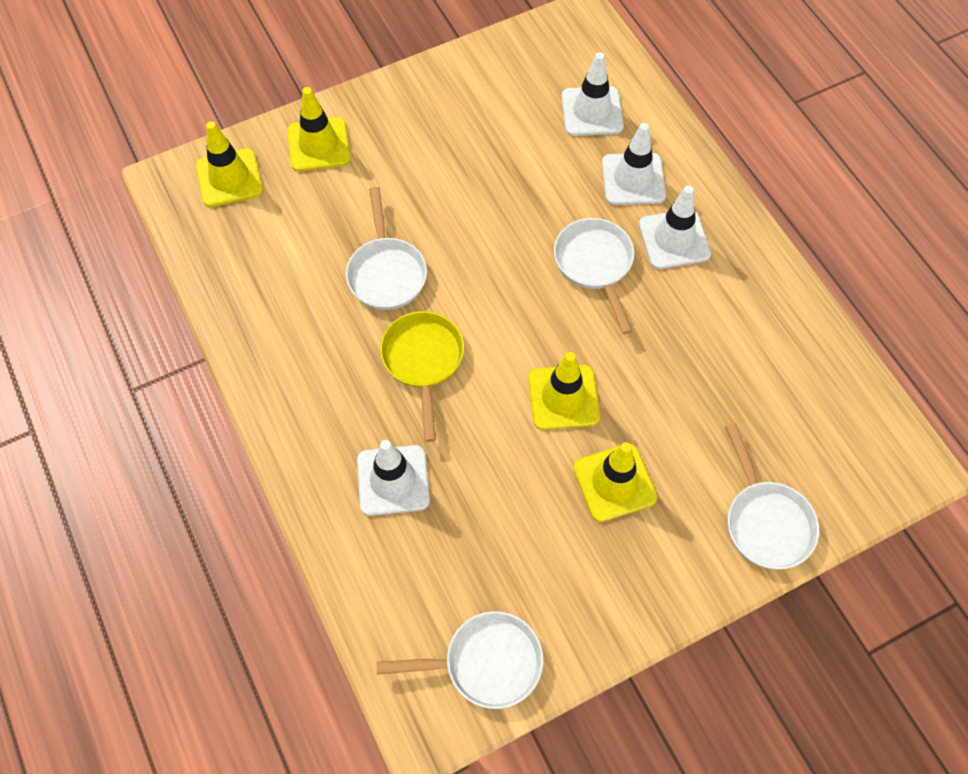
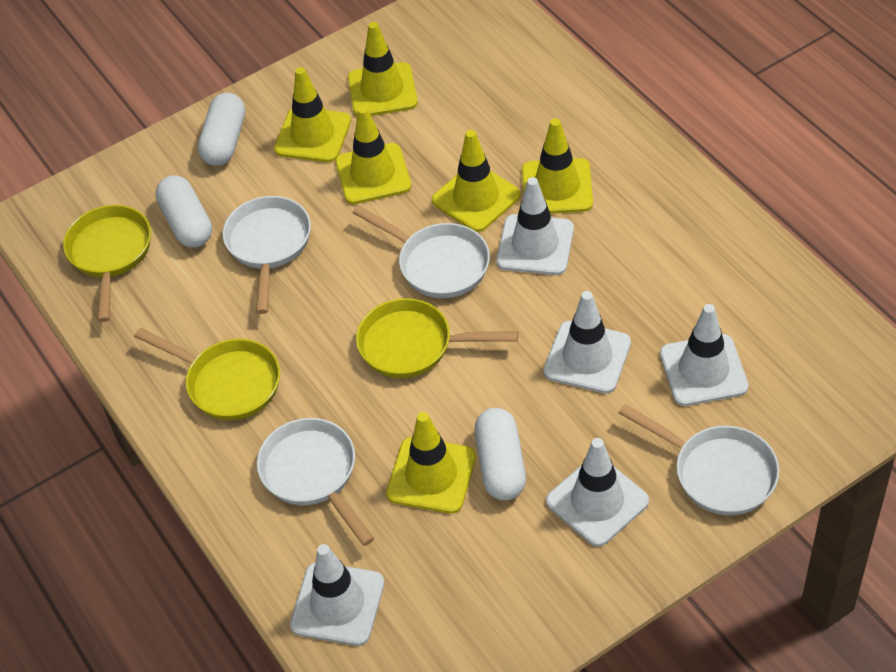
white capsule: none = 0 -> [156,175,212,248] [198,93,245,166] [475,408,526,500] = 3
white traffic cone: [357,440,430,516] [562,52,624,136] [602,123,666,205] [639,186,711,269] = 4 -> [290,544,384,646] [496,177,574,275] [543,291,631,393] [546,438,649,546] [660,304,749,406] = 5
yellow pan: [380,311,464,442] = 1 -> [63,205,151,322] [134,328,280,420] [356,298,518,378] = 3
yellow traffic cone: [196,121,263,207] [288,87,350,172] [528,352,600,430] [573,442,657,522] = 4 -> [274,67,351,162] [335,106,411,204] [348,22,418,116] [386,412,476,514] [432,130,521,232] [522,118,593,214] = 6

